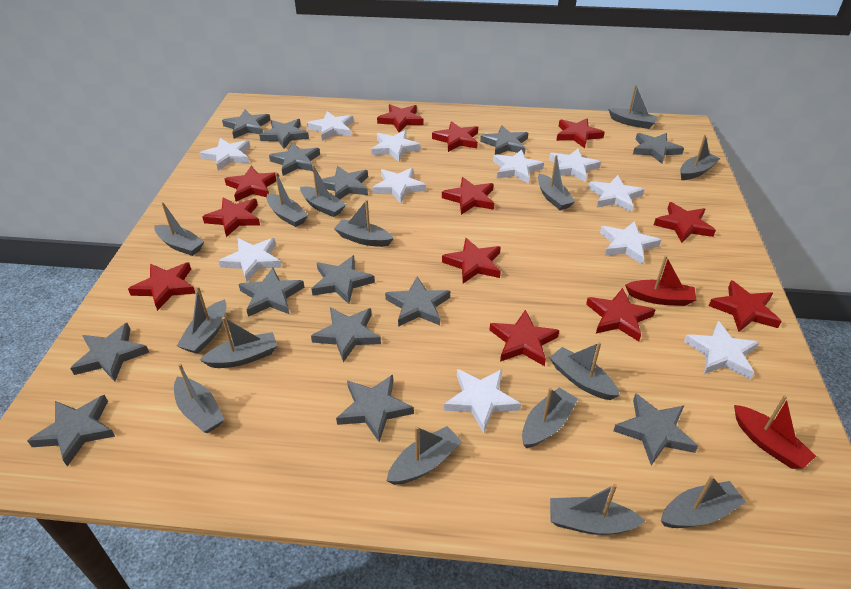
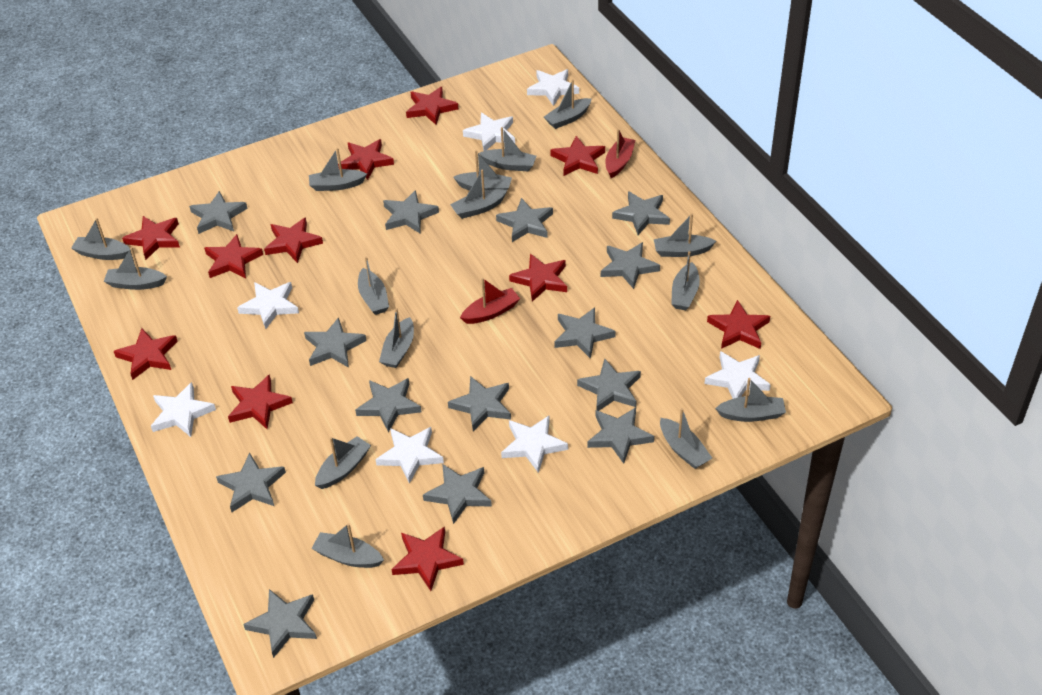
red star: [128,262,196,311] [202,198,260,237] [225,166,279,202] [377,104,424,132] [432,121,478,152] [442,177,494,215] [442,238,501,284] [490,310,559,366] [556,118,605,148] [586,288,656,341] [654,202,716,243] [709,280,782,332] = 12 -> [114,328,178,380] [122,216,180,260] [204,234,263,279] [228,374,293,429] [264,217,323,263] [338,139,394,180] [391,526,464,591] [406,87,458,125] [509,254,567,302] [550,136,605,176] [707,300,770,349] = 11
white star: [200,138,250,171] [219,238,282,282] [307,111,354,141] [371,130,421,162] [372,168,426,204] [444,369,521,433] [493,149,544,184] [549,149,601,182] [588,175,645,212] [600,221,661,265] [684,321,759,379] = 11 -> [151,382,216,437] [237,282,299,329] [375,427,444,484] [463,112,515,151] [501,416,568,473] [527,69,579,106] [704,351,771,399] = 7

